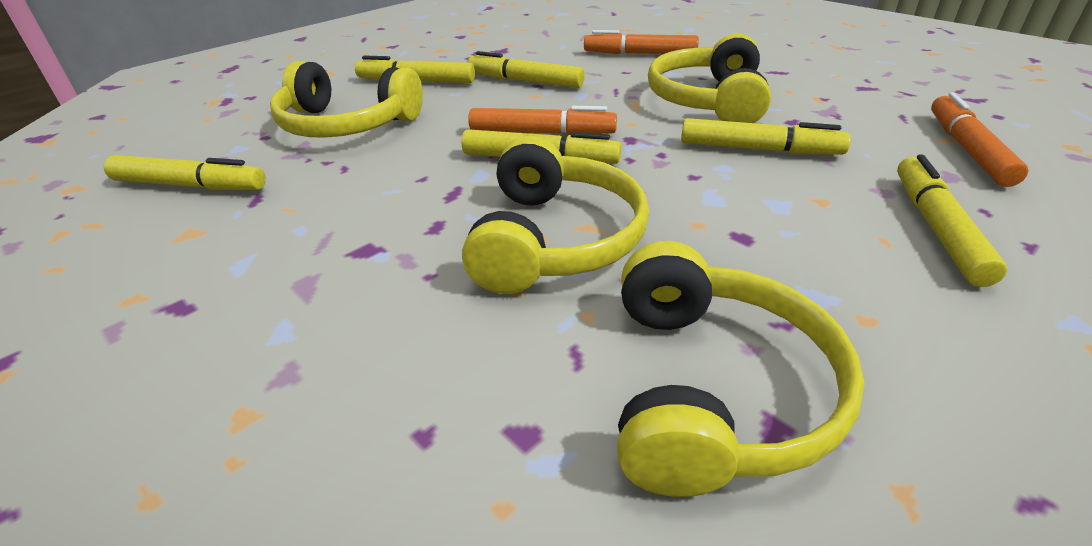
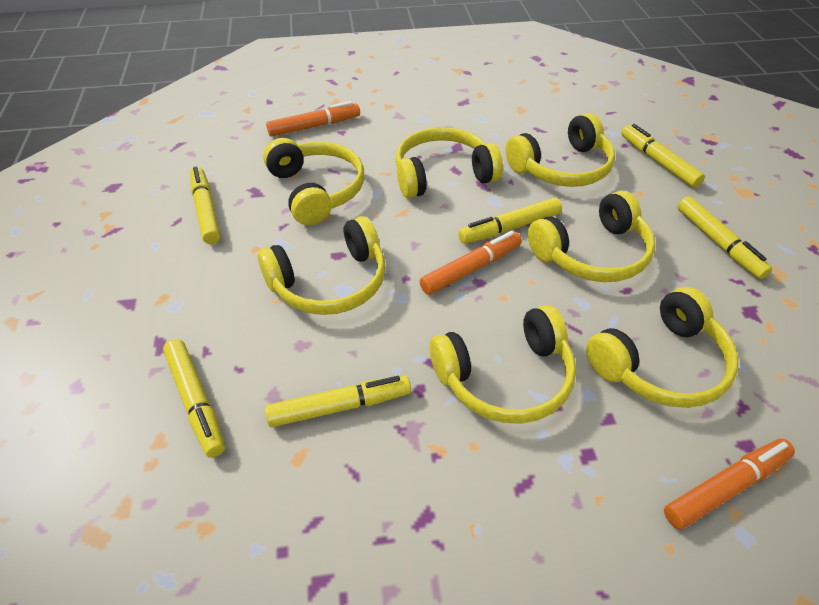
yellow headphones: [270,61,423,138] [462,136,649,294] [617,241,865,497] [648,33,771,123] = 4 -> [258,216,386,315] [263,138,364,225] [395,127,503,198] [430,305,576,424] [506,113,615,187] [528,191,655,282] [586,287,738,408] = 7

